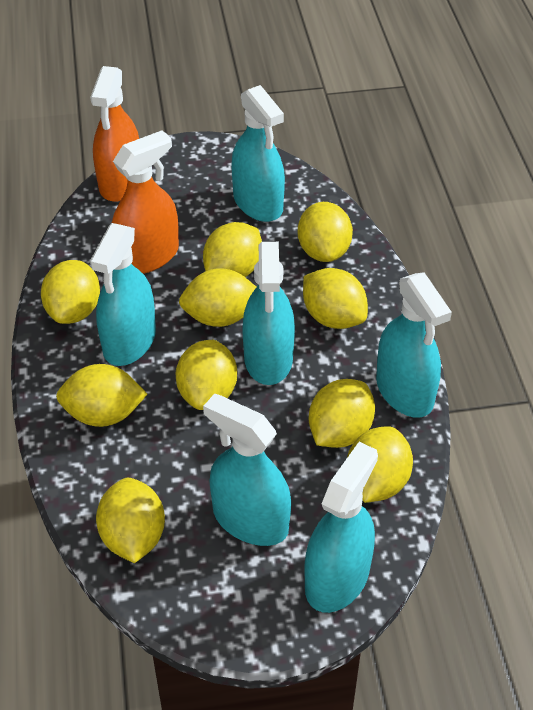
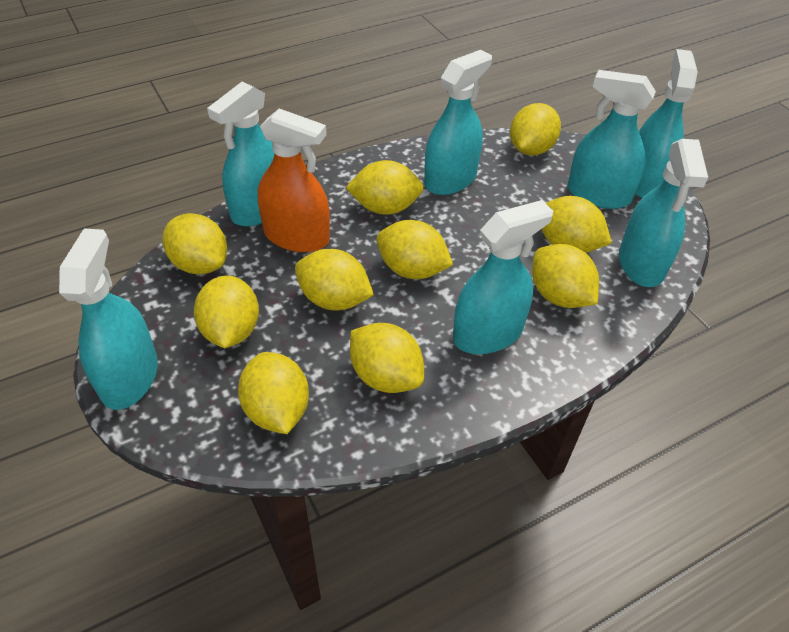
orange spray bottle: [90,66,139,202] [112,130,179,274] = 2 -> [258,108,330,252] = 1
turquoise spray bottle: [90,223,156,366] [203,394,291,546] [231,85,285,222] [242,242,295,385] [304,442,378,613] [376,272,452,418] = 6 -> [59,229,158,410] [207,81,274,226] [424,50,492,195] [453,200,553,354] [568,70,656,209] [619,139,708,287] [635,49,698,198] = 7

